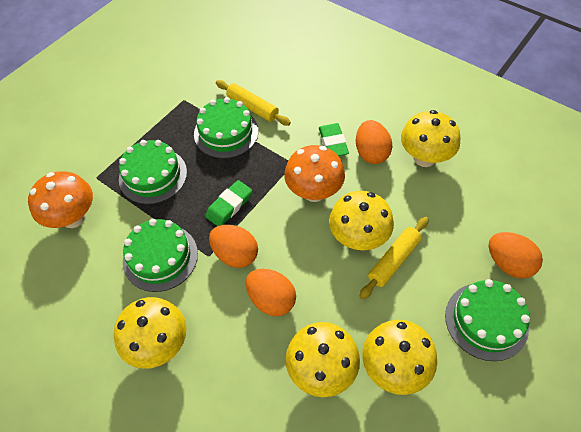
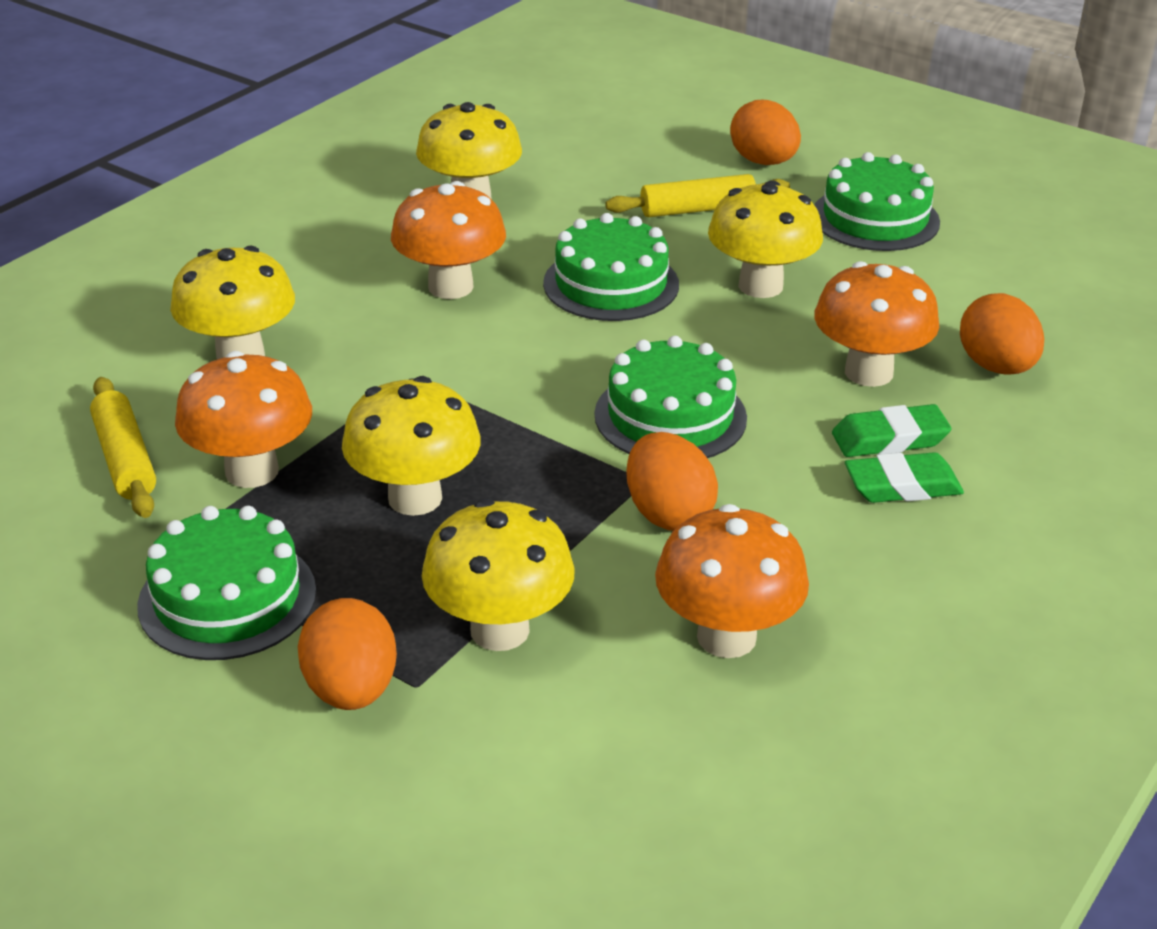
orange mushroom: [28,171,93,228] [284,145,345,202] = 2 -> [175,351,312,488] [391,181,506,299] [655,504,809,658] [814,261,939,387] = 4

